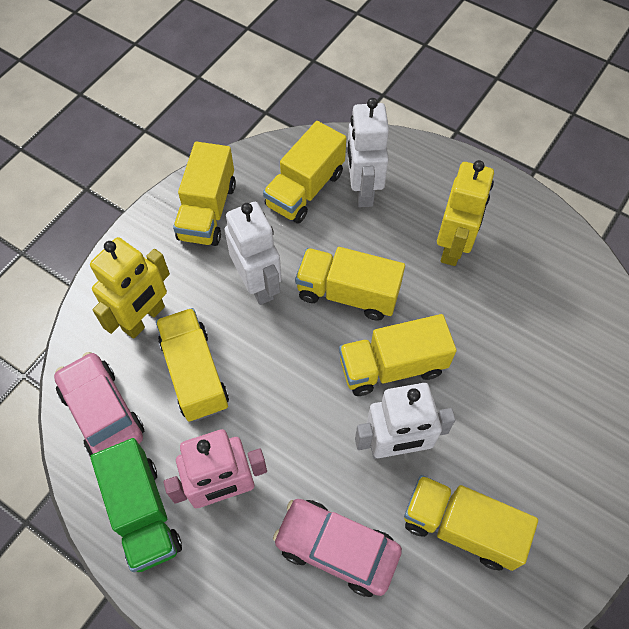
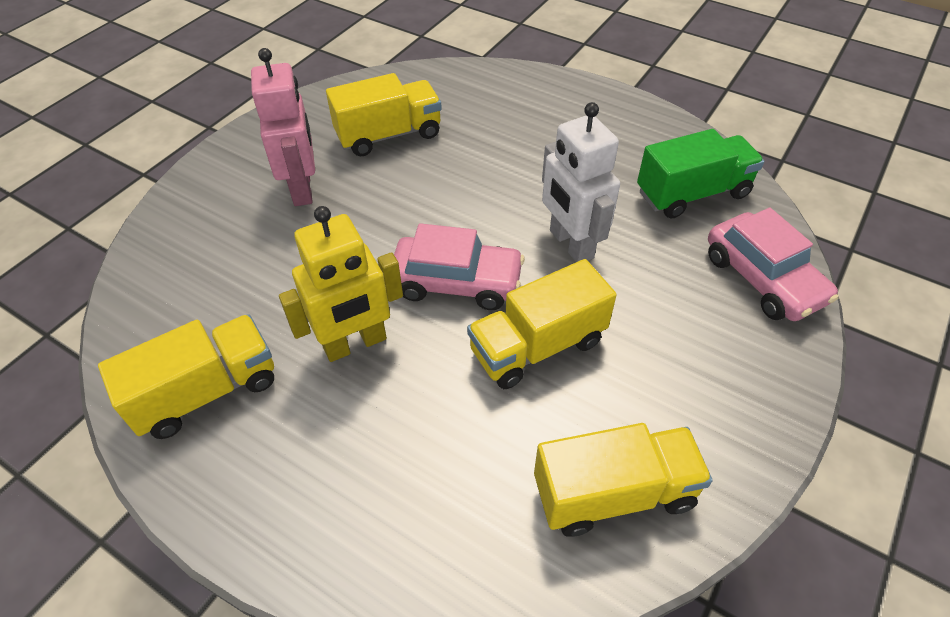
white robot: [225,202,282,305] [347,98,389,207] [355,383,456,459] = 3 -> [542,102,620,262] = 1
yellow robot: [90,237,170,339] [437,160,494,266] = 2 -> [279,206,403,362] = 1
yellow truck: [156,308,229,422] [173,141,236,246] [263,121,346,224] [295,247,405,321] [339,314,457,396] [404,475,538,571] = 6 -> [98,314,274,439] [326,73,442,156] [467,259,617,389] [534,423,713,537] = 4

